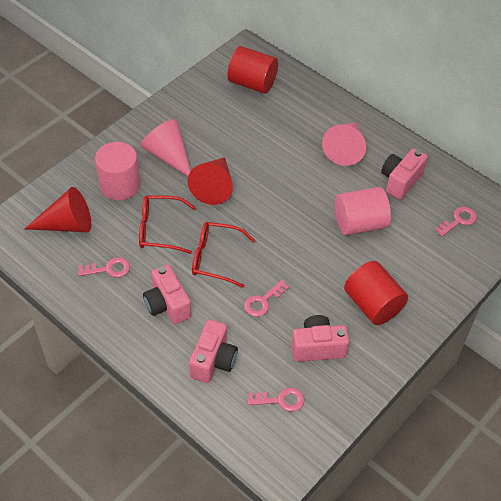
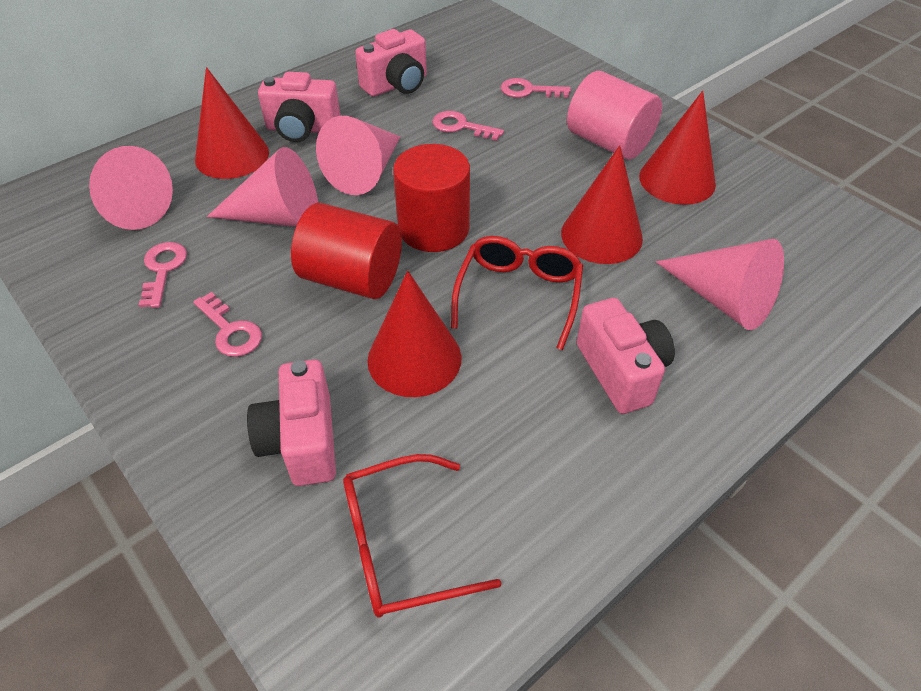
pink cone: [141,119,191,176] [322,122,366,166] = 2 -> [89,146,173,230] [207,147,318,227] [316,116,400,195] [656,239,784,330] = 4
pink cylinder: [95,142,140,201] [335,187,391,236] = 2 -> [567,71,662,160] = 1
red cone: [25,187,91,232] [188,157,233,205] = 2 -> [195,67,269,179] [367,271,462,397] [561,145,643,264] [639,91,716,205] = 4

